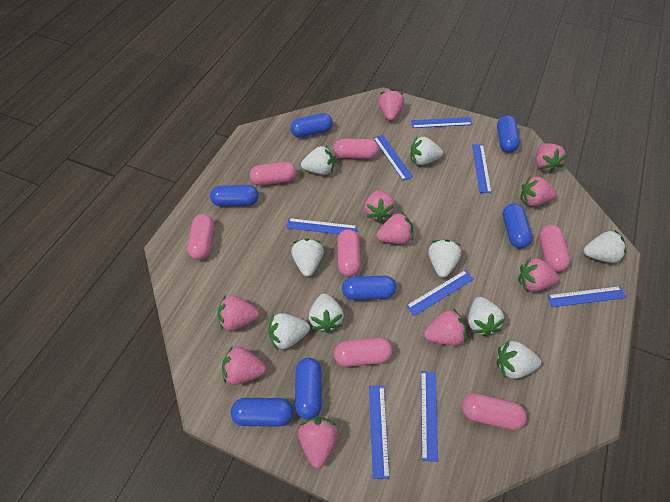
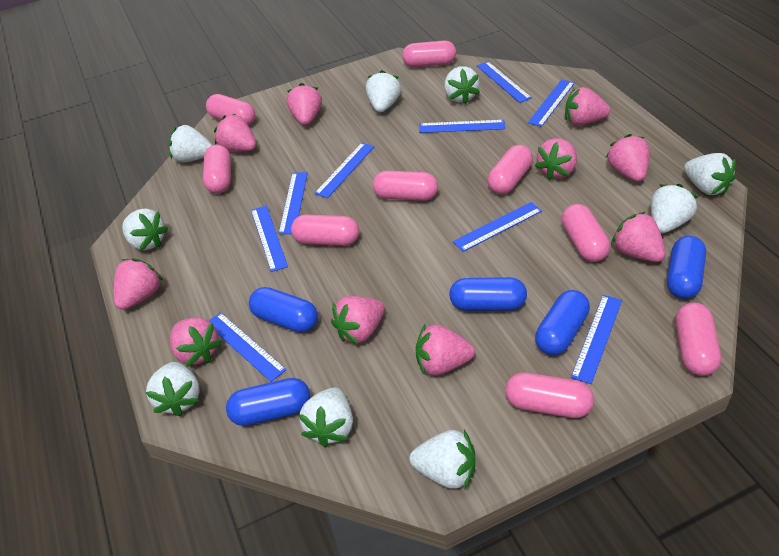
blue capsule: [210,185,259,206] [231,398,294,427] [290,113,333,137] [295,358,322,420] [342,276,396,300] [497,115,520,152] [503,203,532,248] = 7 -> [226,378,310,426] [249,287,318,333] [449,277,527,311] [535,290,590,355] [667,236,706,299] = 5
blue ruler: [286,218,357,234] [369,386,390,479] [373,135,413,181] [406,270,474,316] [411,117,472,128] [421,371,438,462] [472,144,492,193] [547,286,626,307] = 8 -> [209,312,287,382] [251,206,288,272] [279,172,308,234] [314,143,374,198] [419,120,505,133] [453,202,542,252] [477,62,532,103] [528,79,575,127] [571,295,622,384] = 9
pink capsule: [188,214,214,260] [250,162,296,185] [334,139,379,159] [334,338,392,367] [337,229,361,277] [462,393,527,430] [539,225,570,272] = 7 -> [203,145,231,193] [206,94,255,126] [291,215,359,246] [373,171,438,201] [402,41,456,67] [488,145,533,194] [505,372,594,418] [562,204,610,262] [676,303,721,376] = 9

